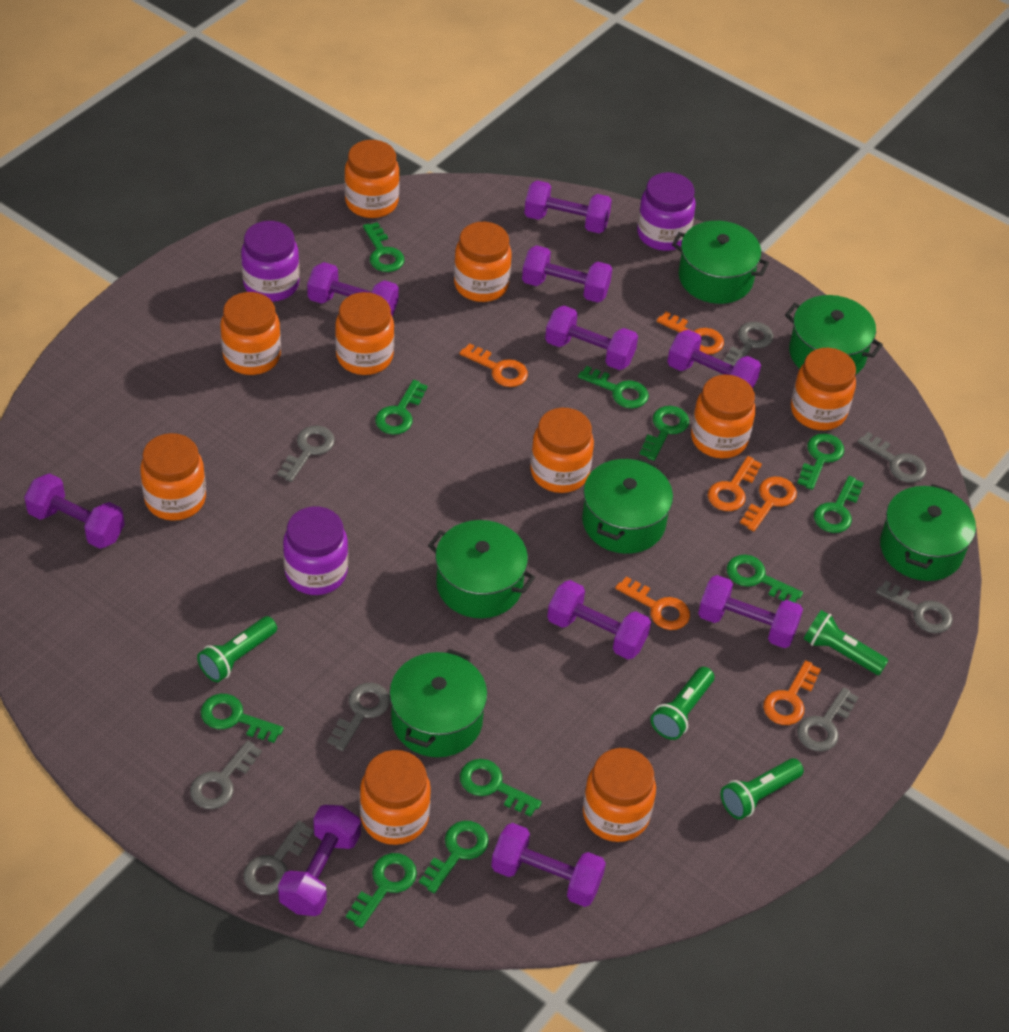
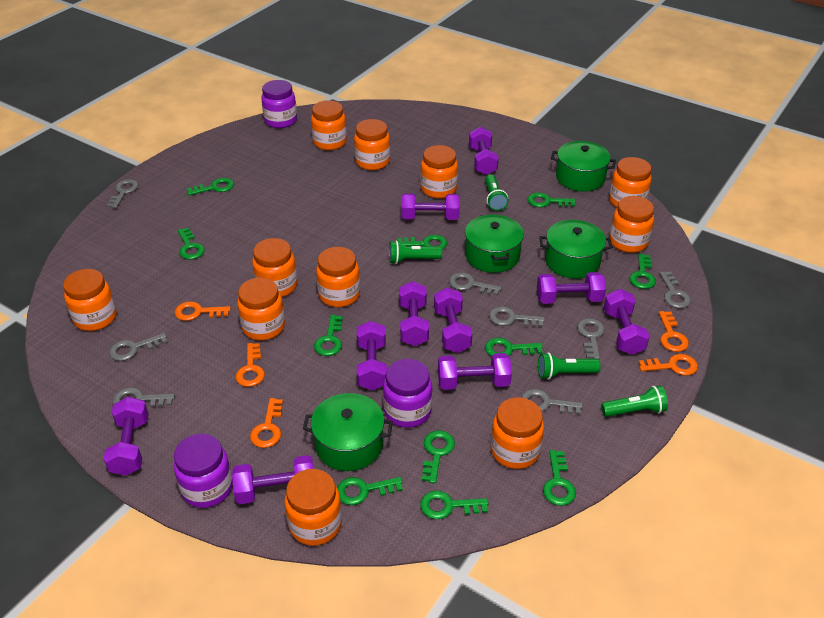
green pot: [389,649,487,757] [428,520,535,618] [582,458,673,554] [672,221,769,304] [785,295,883,374] [880,484,976,581] = 6 -> [303,393,393,471] [465,214,524,273] [539,220,612,279] [551,141,616,192] = 4
orange jar: [140,433,206,521] [220,292,281,375] [335,292,394,375] [344,140,400,218] [360,750,431,845] [454,222,512,302] [530,408,594,493] [583,748,656,842] [691,375,756,458] [791,348,856,430] = 10 -> [63,269,117,331] [237,278,285,340] [252,238,297,297] [285,469,342,546] [311,100,347,150] [316,247,360,307] [354,119,390,170] [420,145,458,198] [491,397,544,469] [609,157,652,208] [610,196,654,253] = 11
orange key: [460,343,528,387] [615,576,690,630] [657,311,724,355] [708,456,762,511] [740,477,797,531] [763,660,821,725] = 6 -> [175,301,231,321] [236,343,265,387] [250,398,283,448] [639,354,698,376] [659,311,689,352] = 5

